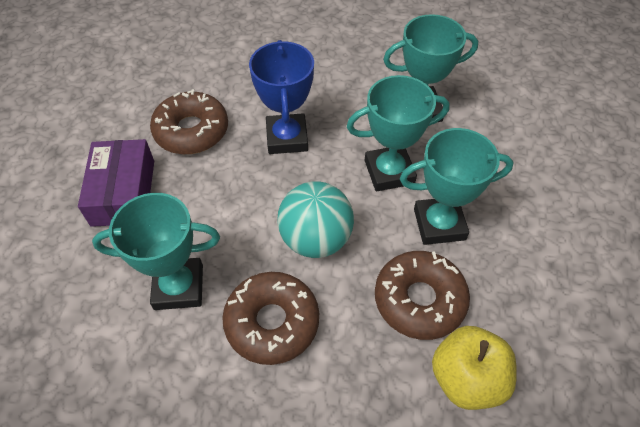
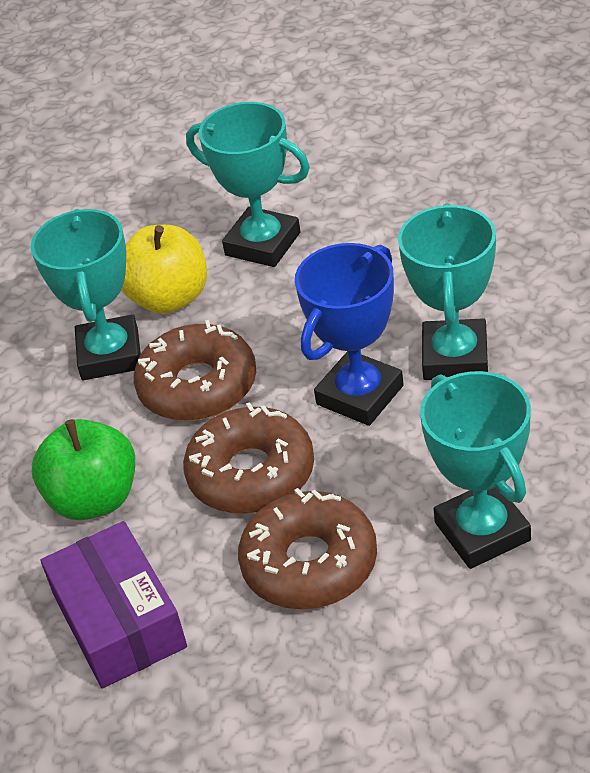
green apple: none = 0 -> [32,419,135,520] = 1
turquoise ball: [277,181,354,258] = 1 -> none = 0

